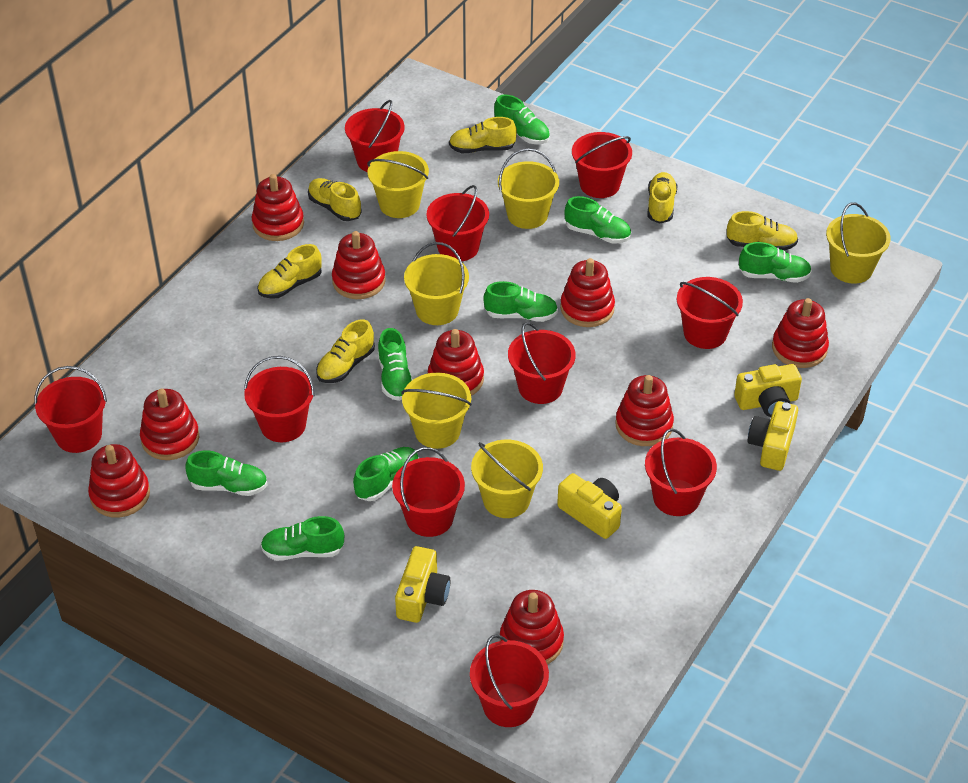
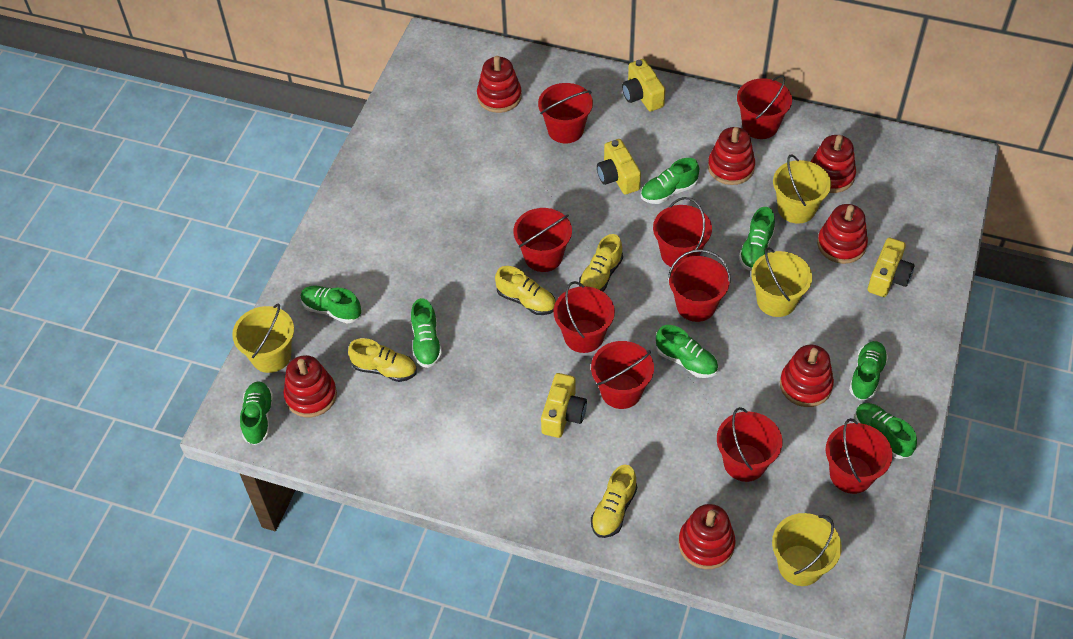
red bucket: [34,366,107,453] [244,356,315,442] [345,100,405,172] [392,447,465,537] [427,185,489,261] [470,634,549,727] [508,322,576,404] [572,132,632,198] [645,428,717,516] [677,277,743,349] = 10 -> [513,208,572,272] [538,83,593,143] [553,281,615,353] [591,341,654,409] [653,197,712,267] [668,249,731,322] [717,407,783,482] [737,75,792,139] [826,418,893,494] = 9
red stacking toy: [88,444,150,517] [140,389,199,460] [252,174,304,241] [332,231,386,299] [428,329,484,396] [500,590,564,664] [560,258,615,327] [615,375,674,446] [772,298,829,368] = 9 -> [283,355,337,417] [477,56,522,113] [678,504,735,569] [708,127,755,185] [780,345,834,407] [810,135,856,193] [817,204,868,264] = 7
yellow bucket: [367,151,429,218] [401,373,472,449] [404,242,469,325] [471,440,543,518] [498,148,559,229] [826,202,891,284] = 6 -> [232,303,294,373] [751,247,812,317] [772,513,842,586] [773,155,831,224] = 4
yellow shoe: [257,244,322,299] [308,178,362,221] [316,319,375,383] [449,117,517,153] [648,172,678,224] [727,211,798,250] = 6 -> [348,338,417,382] [495,266,556,315] [579,234,623,292] [591,465,637,538] = 4

